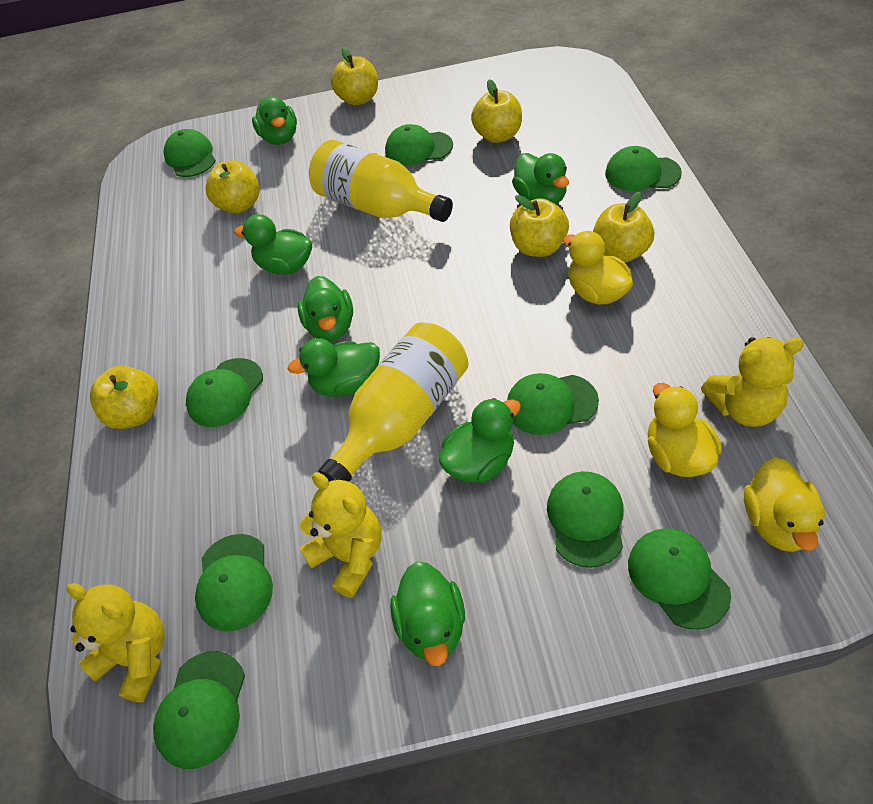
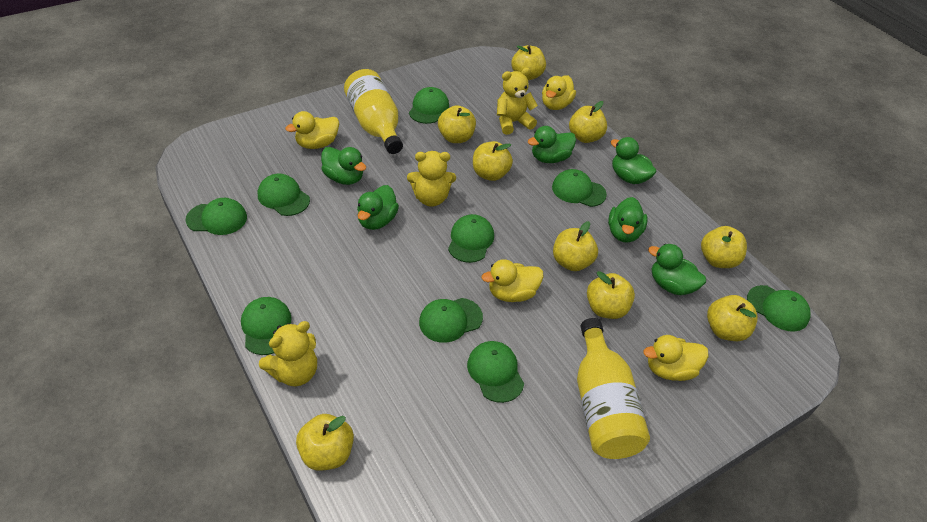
green duck: [234,214,312,274] [252,96,297,145] [287,338,380,397] [297,276,353,341] [390,561,465,666] [439,398,521,483] [512,153,569,204] = 7 -> [321,147,366,185] [357,185,399,230] [528,126,576,163] [608,197,648,243] [611,137,657,184] [648,244,706,295] = 6
yellow apple: [90,366,159,429] [206,160,260,213] [331,47,378,106] [471,79,522,143] [510,195,569,257] [593,192,654,263] = 6 -> [296,414,354,471] [438,105,476,143] [473,141,513,181] [511,45,546,80] [553,221,598,271] [569,101,607,143] [587,271,635,319] [701,226,747,268] [707,295,758,341] = 9
yellow duck: [563,231,633,305] [648,383,722,477] [744,457,825,552] = 3 -> [285,111,339,149] [481,259,543,302] [542,75,576,110] [643,335,708,381] = 4

